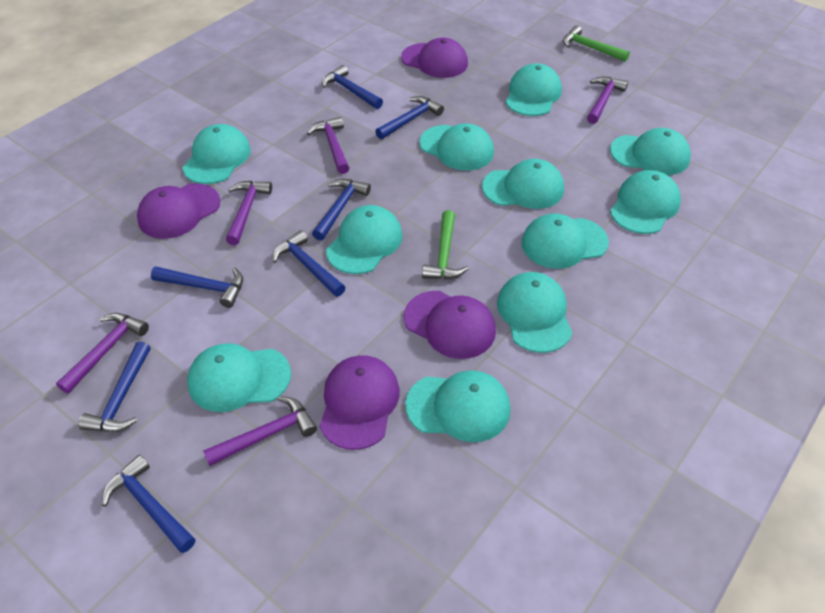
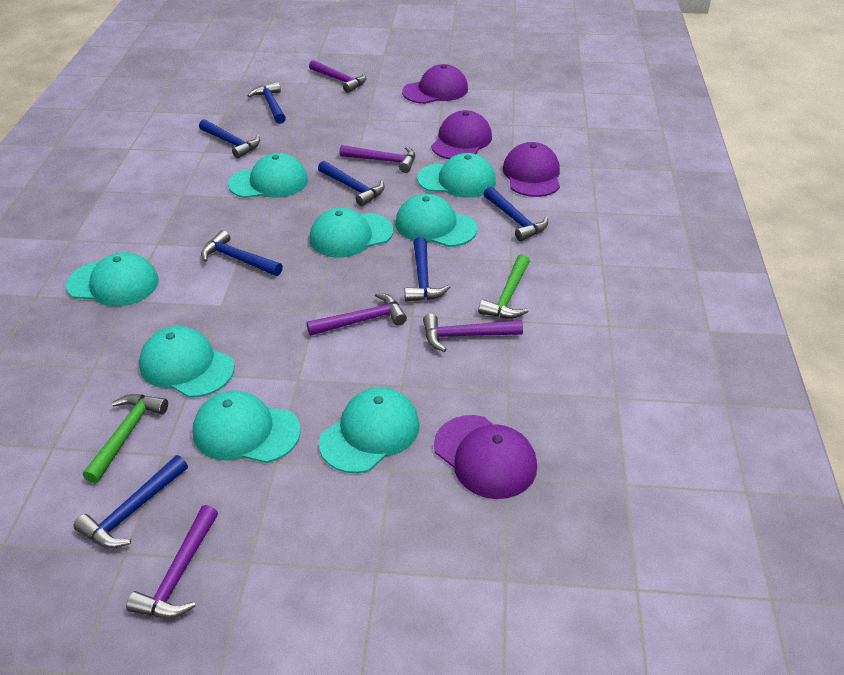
turquoise cap: [183,124,251,184] [187,343,291,412] [326,205,403,274] [405,370,510,442] [419,123,494,171] [482,159,564,209] [497,272,572,353] [505,63,562,116] [521,213,609,269] [610,128,691,175] [610,170,681,234] = 11 -> [66,252,159,306] [139,326,235,398] [193,390,301,463] [228,153,308,198] [310,208,393,258] [319,387,420,473] [395,194,477,247] [417,153,496,198] = 8

